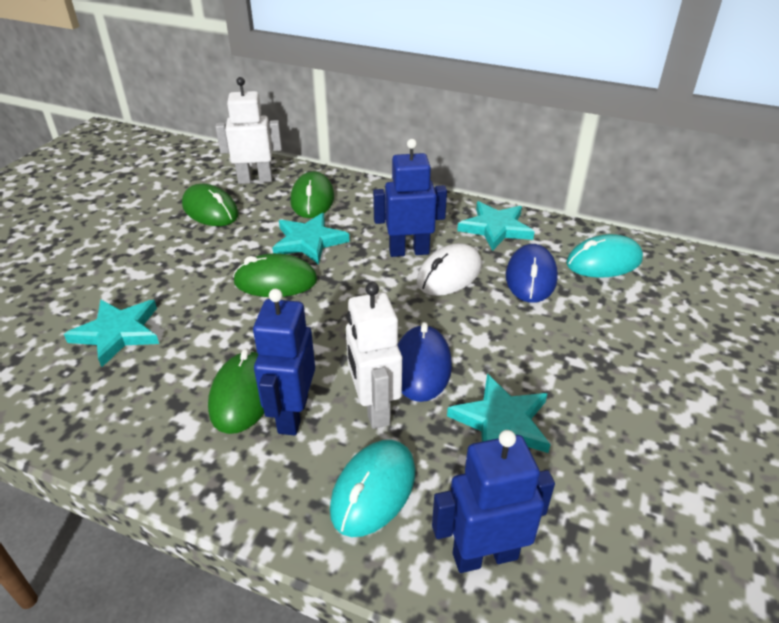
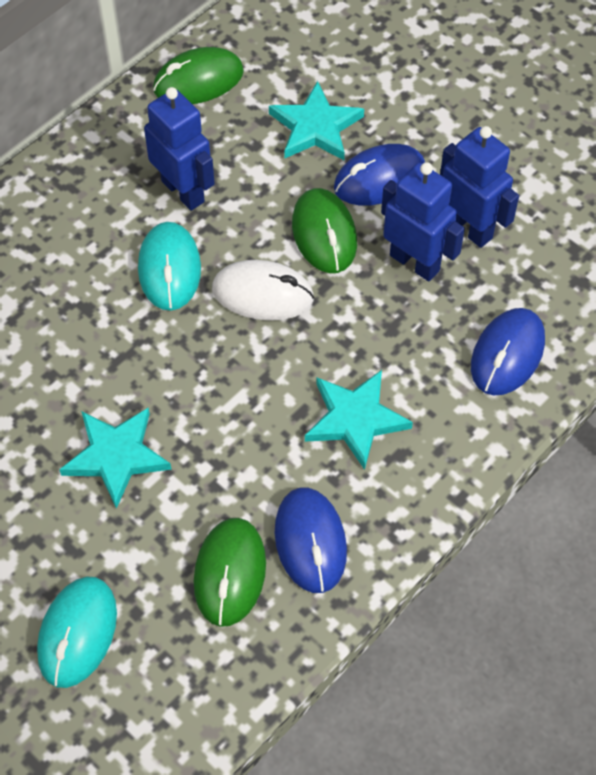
blue mouse: [398,322,452,402] [506,244,558,303] = 2 -> [275,487,347,593] [334,144,425,206] [471,308,545,395] = 3
green mouse: [182,184,239,226] [208,349,264,434] [233,253,318,297] [290,171,334,218] = 4 -> [153,47,244,104] [194,518,266,627] [292,188,357,273] = 3
turquoise star: [64,299,159,367] [272,213,350,265] [447,374,551,453] [457,201,535,251] = 4 -> [59,408,171,509] [269,81,364,160] [305,370,413,470] = 3
white robot: [216,77,282,184] [346,282,402,429] = 2 -> none = 0

